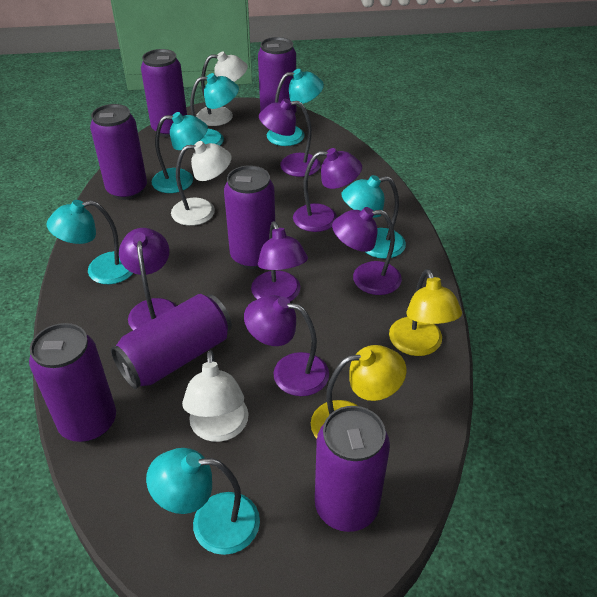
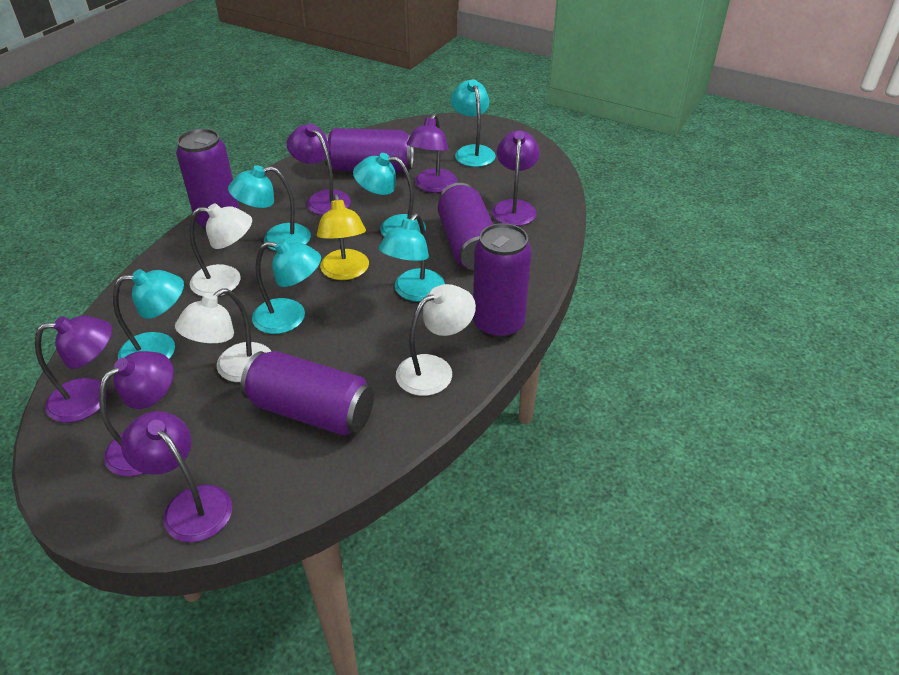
purple can: [29,323,116,442] [90,104,147,200] [111,294,232,389] [141,49,187,137] [224,165,275,269] [258,37,296,113] [315,406,390,532] = 7 -> [176,128,240,230] [240,351,374,436] [324,128,414,173] [438,183,493,270] [473,223,532,339] = 5
yellow lamp: [311,345,406,439] [389,269,462,356] = 2 -> [317,194,369,280] = 1

